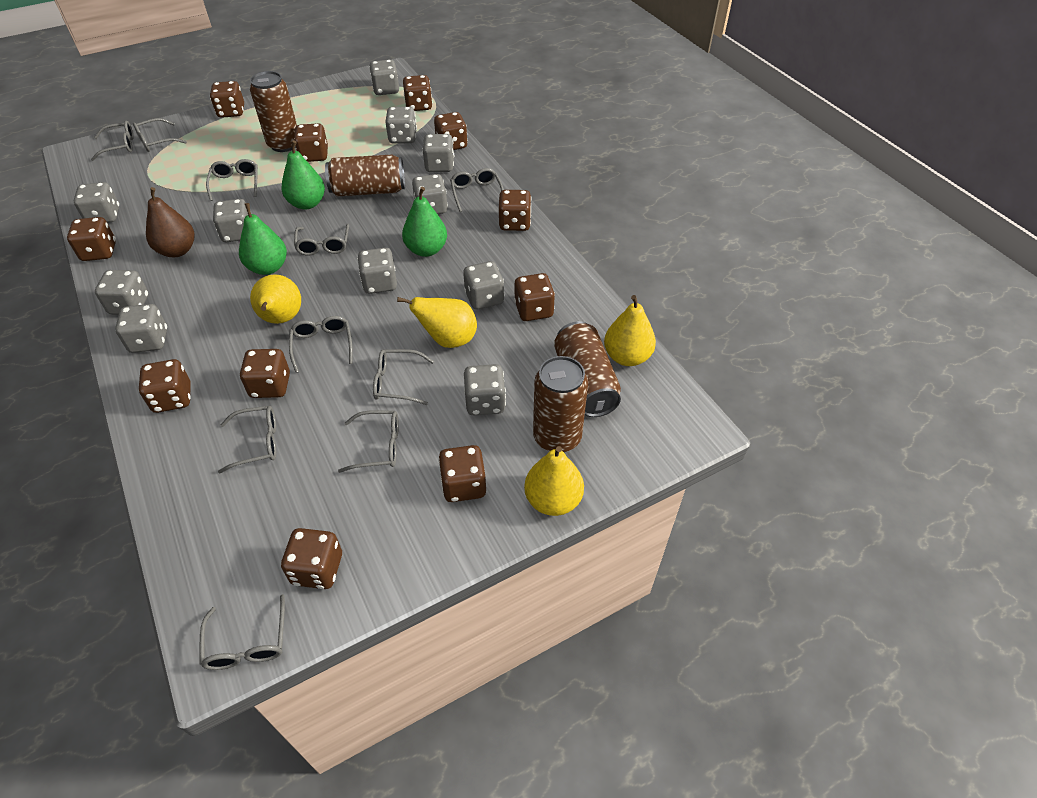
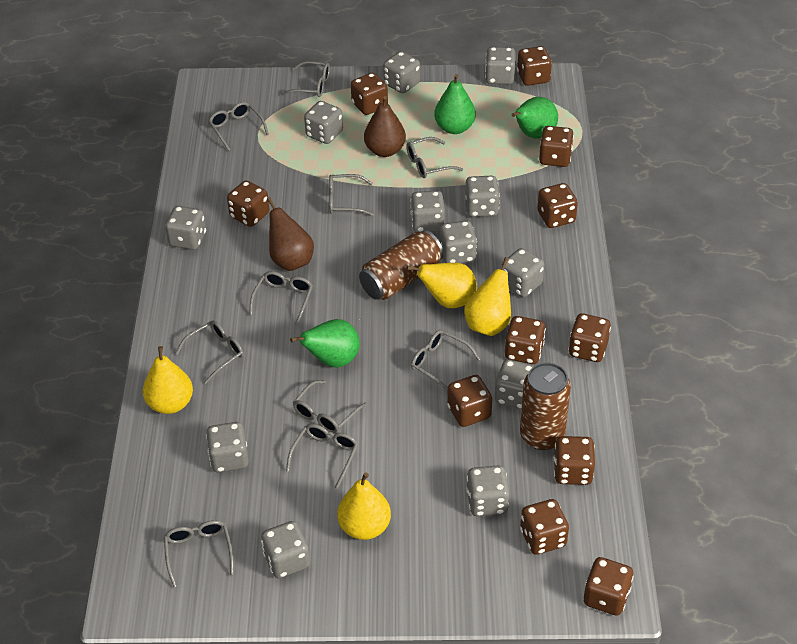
brown can: [250,71,297,152] [325,155,405,197] [533,356,588,452] [554,321,621,417] = 4 -> [359,230,444,300] [520,362,571,450] = 2
brown pear: [146,187,194,257] = 1 -> [267,197,314,271] [364,96,406,157] = 2
grey dice: [74,182,119,223] [95,270,149,315] [115,304,167,353] [213,199,248,242] [357,248,397,294] [369,60,399,95] [385,107,417,144] [412,174,448,214] [422,134,454,172] [463,261,504,310] [464,364,506,415] = 11 -> [165,206,206,250] [206,422,249,472] [261,521,310,578] [304,101,343,144] [383,51,420,93] [410,191,445,232] [440,221,477,263] [465,176,500,217] [466,465,509,516] [485,47,516,84] [495,359,534,409] [501,248,544,297] = 12

